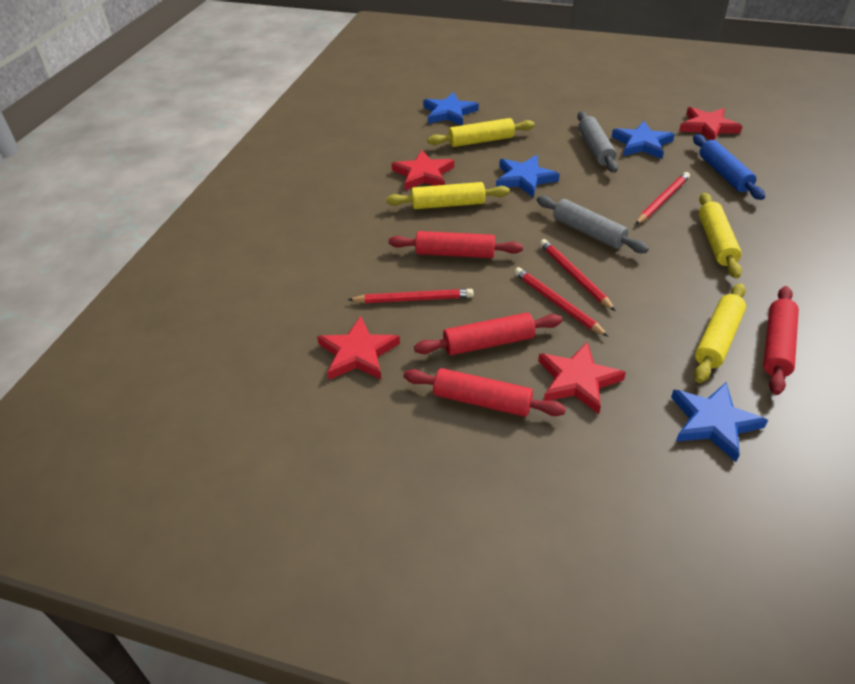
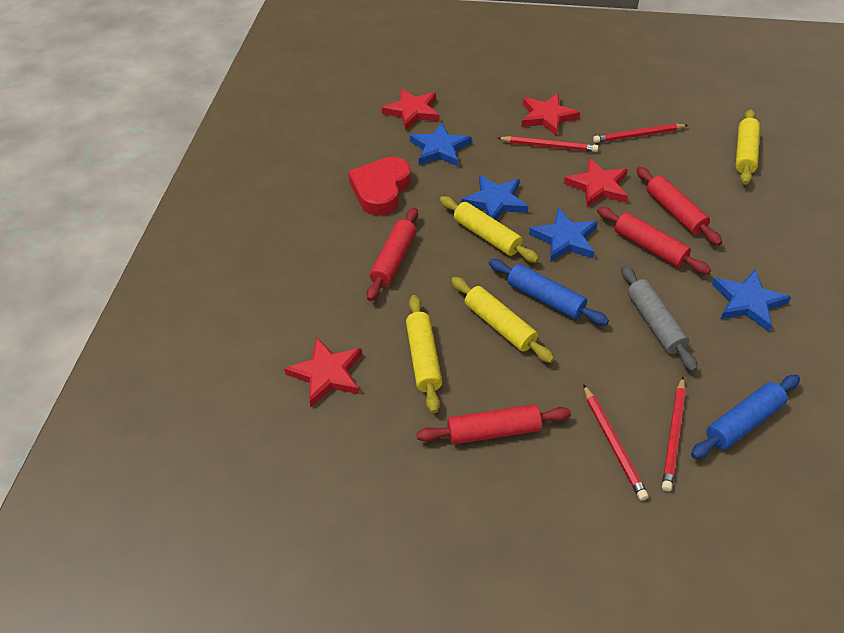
blue rolling pin: [693,134,765,200] = 1 -> [488,259,609,325] [691,375,800,459] = 2
grey rolling pin: [537,196,649,253] [577,111,618,173] = 2 -> [621,265,698,372] = 1
red heart: none = 0 -> [348,157,411,215] = 1

